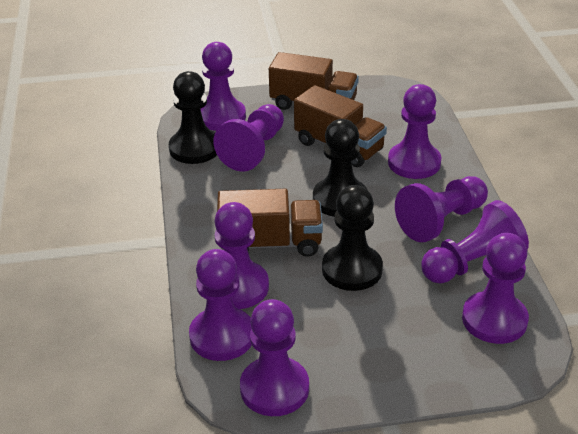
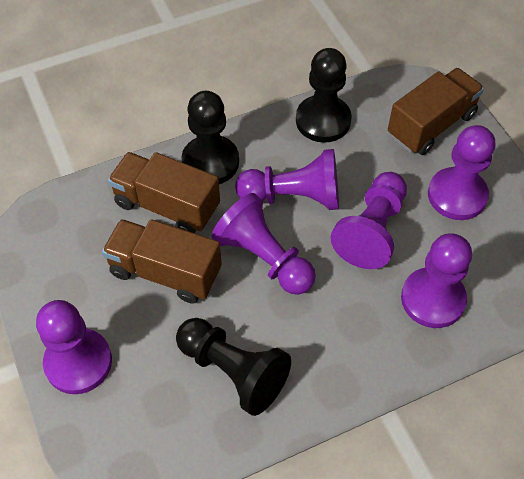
purple pawn: [189,249,252,361] [201,42,246,131] [214,104,284,172] [214,202,269,309] [240,299,309,416] [388,84,441,179] [395,176,488,242] [421,200,529,284] [462,233,529,344] = 9 -> [36,300,112,394] [211,193,316,295] [235,149,339,210] [330,172,407,269] [401,233,472,328] [428,125,495,220] = 6

